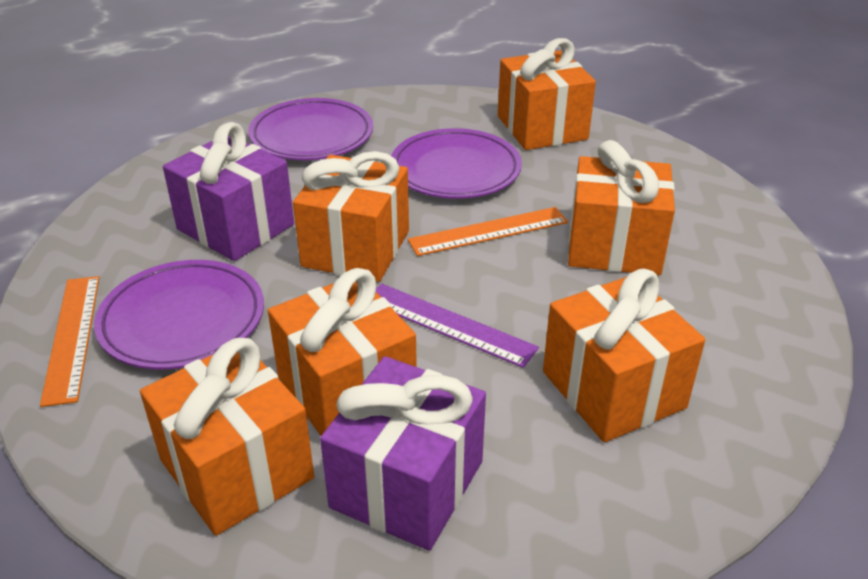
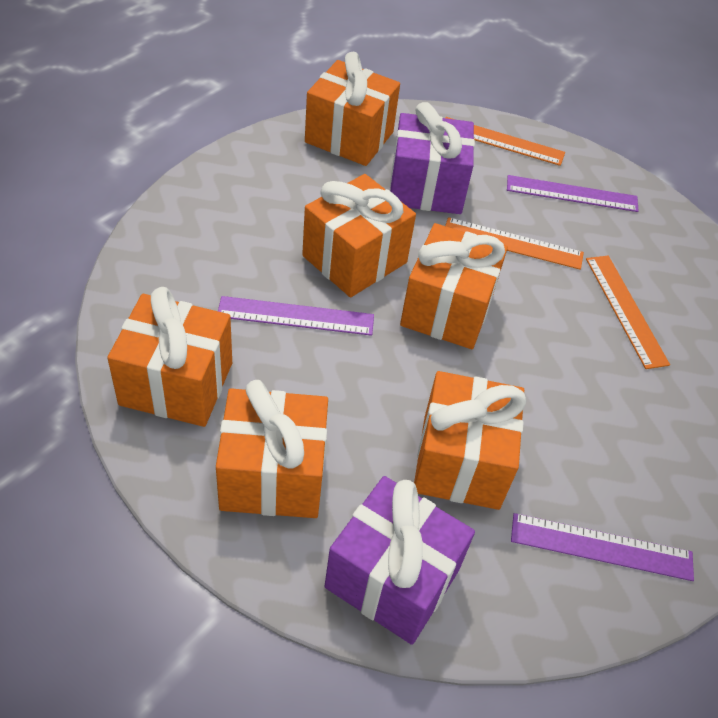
orange ruler: [40,276,99,407] [408,207,568,256] = 2 -> [445,117,565,166] [445,217,584,270] [586,256,670,369] = 3
purple plate: [94,260,264,369] [248,98,373,160] [391,128,522,199] = 3 -> none = 0
purple ruler: [376,284,539,368] = 1 -> [218,296,374,336] [507,175,639,212] [511,513,694,581] = 3

